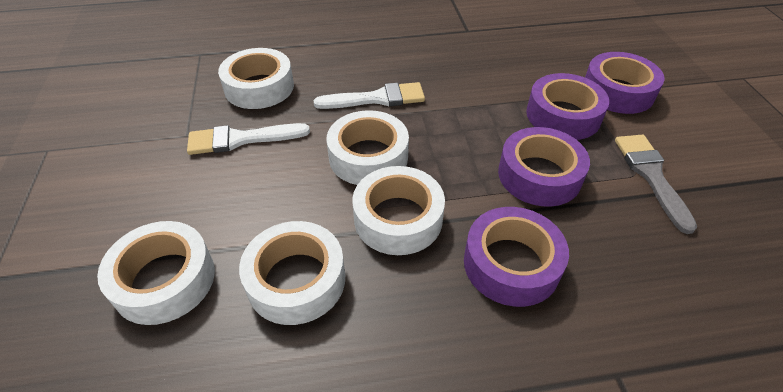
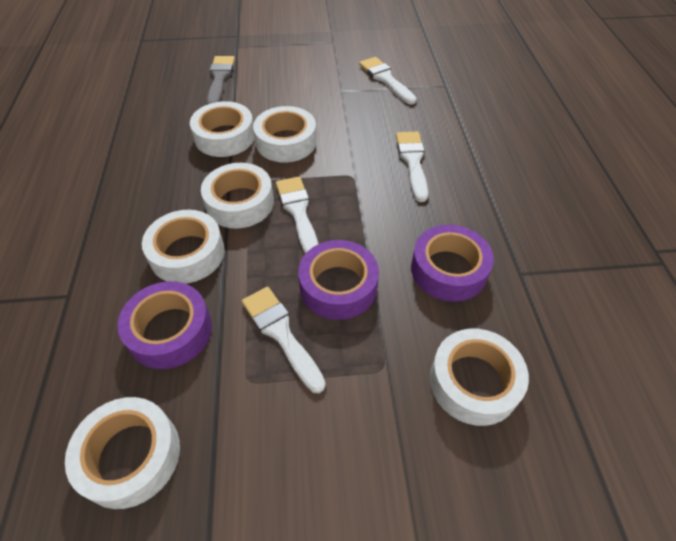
purple tape: [464,207,569,307] [498,127,590,207] [526,73,609,140] [585,52,664,114] = 4 -> [117,281,212,369] [298,240,379,320] [411,225,494,302] = 3
white brush: [187,123,310,155] [314,82,425,109] = 2 -> [242,287,326,393] [276,177,318,254] [359,57,417,104] [396,132,428,202] = 4
white tape: [97,221,215,325] [218,48,294,109] [239,221,345,325] [326,110,409,185] [352,166,445,255] = 5 -> [65,397,180,509] [142,210,225,284] [190,101,255,157] [201,163,274,229] [253,106,317,162] [430,329,529,426] = 6

